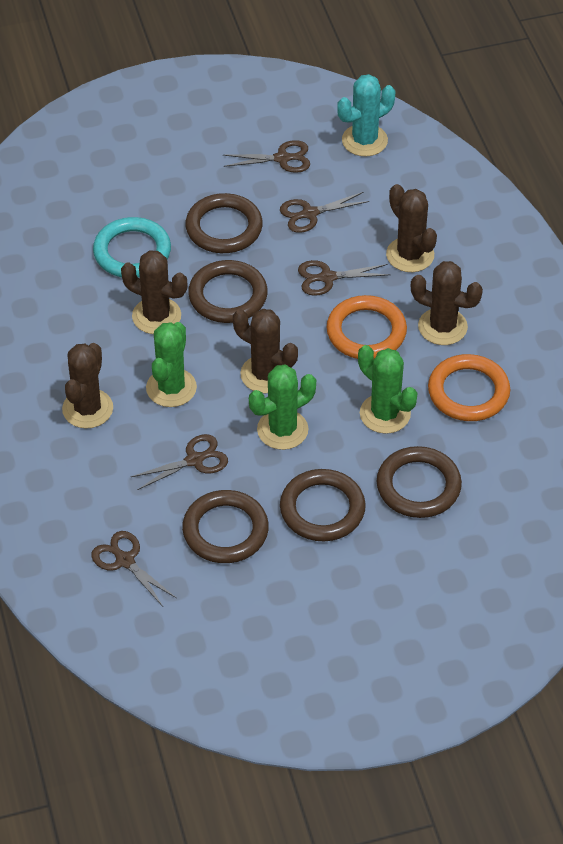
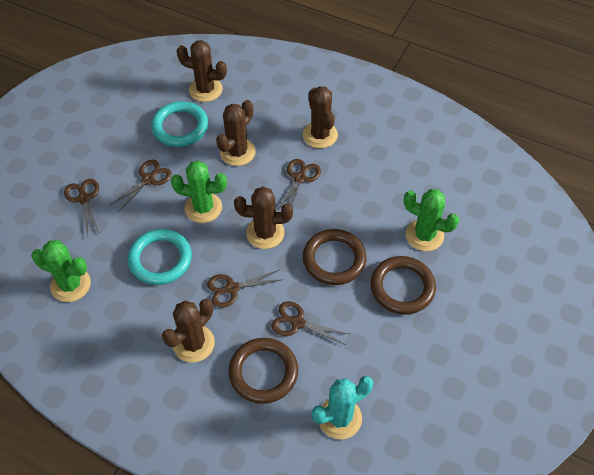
brown ring: [182,490,269,563] [185,193,263,253] [188,260,268,323] [280,469,366,541] [376,446,462,518] = 5 -> [229,338,298,404] [303,229,366,285] [371,256,436,315] = 3
orange ring: [326,295,407,359] [428,354,510,421] = 2 -> none = 0
turquoise ring: [93,217,171,278] = 1 -> [128,229,192,285] [151,101,208,147] = 2

